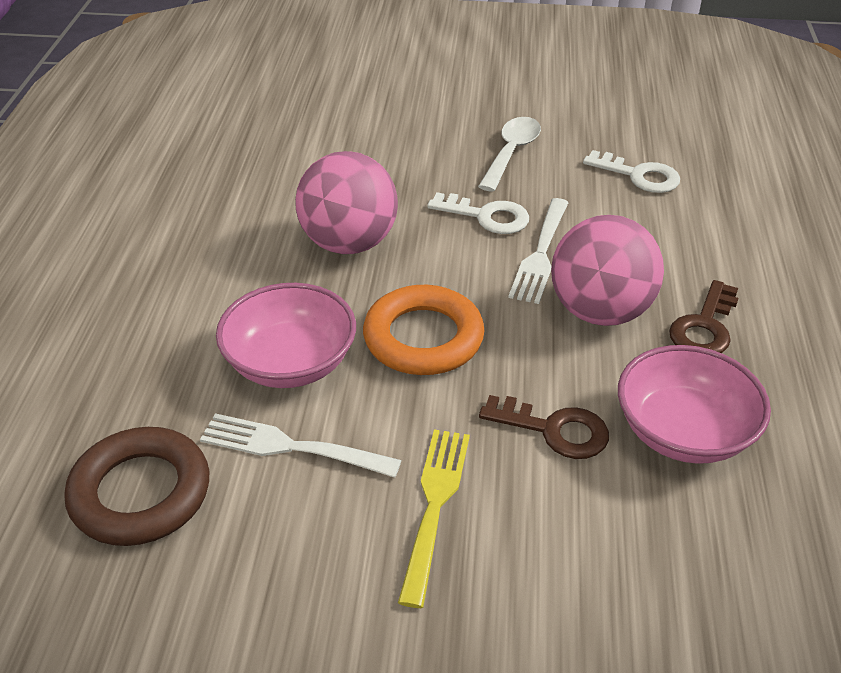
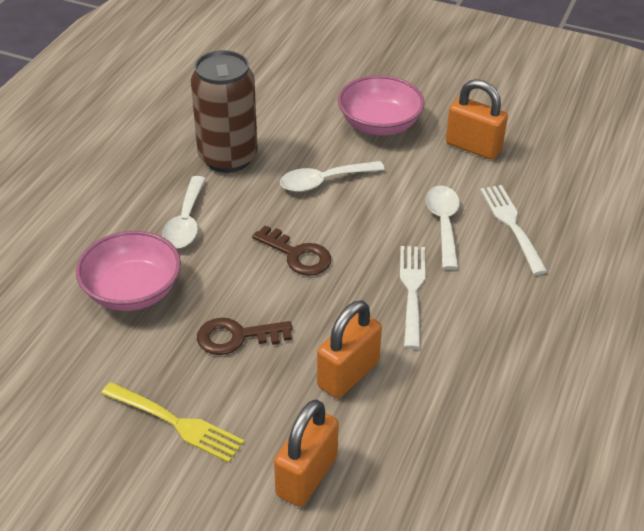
brown can: none = 0 -> [191,50,258,173] = 1
brown ring: [64,427,209,546] = 1 -> none = 0
orange padlock: none = 0 -> [274,400,339,507] [317,300,382,398] [446,79,508,160] = 3
orange ring: [363,285,485,375] = 1 -> none = 0
pink ball: [295,151,398,254] [551,215,664,326] = 2 -> none = 0
white key: [427,192,529,234] [583,150,680,193] = 2 -> none = 0
white spoon: [478,117,541,192] = 1 -> [162,176,206,248] [280,161,385,192] [426,186,460,269] = 3

